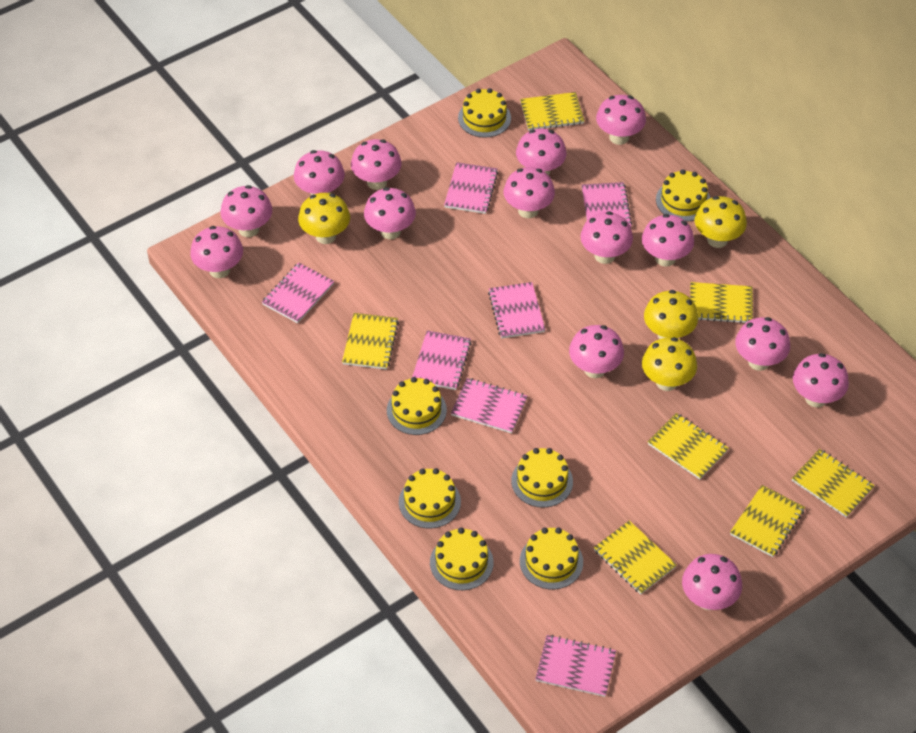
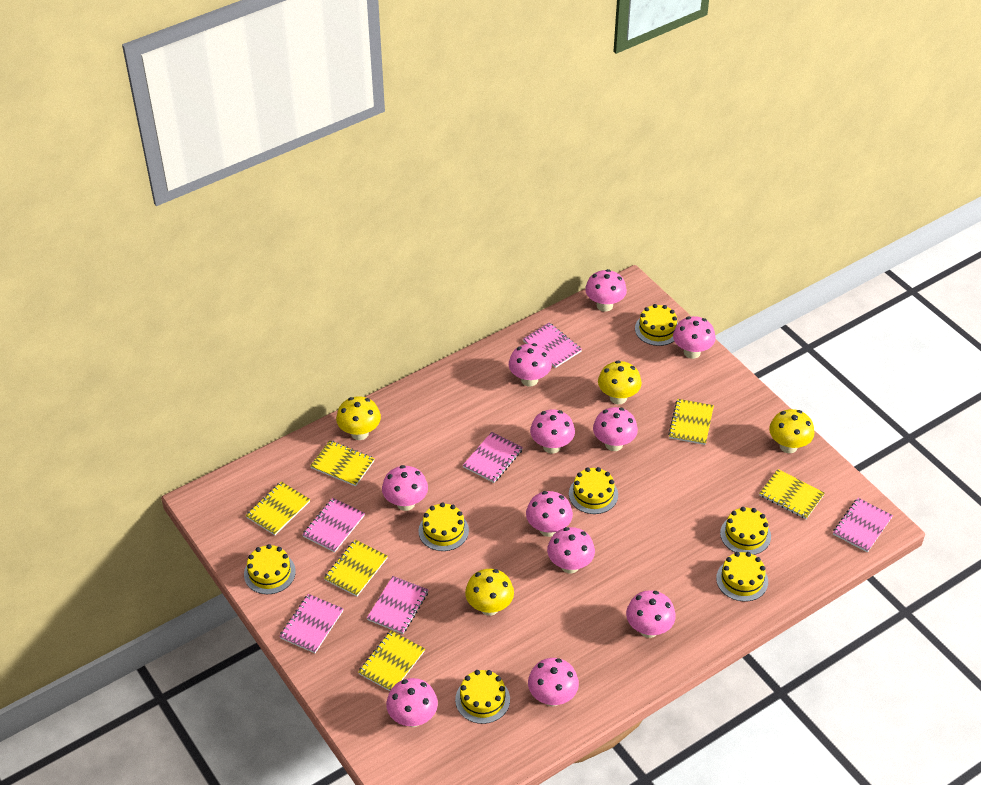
pink mushroom: [190,226,243,278] [221,185,272,237] [294,150,345,195] [351,139,402,190] [364,187,416,239] [504,167,555,218] [516,129,566,175] [569,325,624,378] [580,211,633,264] [596,95,646,145] [642,214,694,267] [682,554,742,610] [735,317,790,371] [793,353,849,407] = 14 -> [382,465,428,511] [386,678,438,727] [509,343,552,386] [526,491,573,537] [528,658,579,707] [530,409,575,454] [547,527,595,573] [585,269,627,312] [593,407,638,451] [626,590,676,638] [673,316,716,359] = 11
pink notebook: [262,263,334,323] [412,330,471,390] [444,162,498,214] [451,378,527,433] [488,282,545,338] [535,635,616,697] [582,182,632,227] = 7 -> [279,594,343,653] [302,498,365,552] [367,576,428,634] [463,432,523,483] [523,323,582,368] [833,498,893,553] = 6
yellow notebook: [342,313,399,370] [520,92,585,130] [594,520,677,594] [648,413,729,480] [690,282,753,323] [730,485,805,557] [792,449,875,517] = 7 -> [246,482,310,535] [310,440,375,486] [324,540,388,596] [358,630,425,691] [668,399,714,445] [759,469,825,519] = 6

